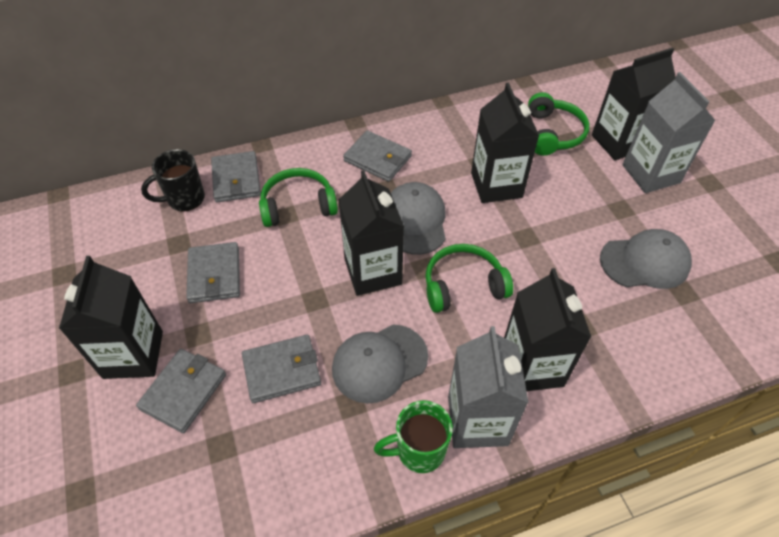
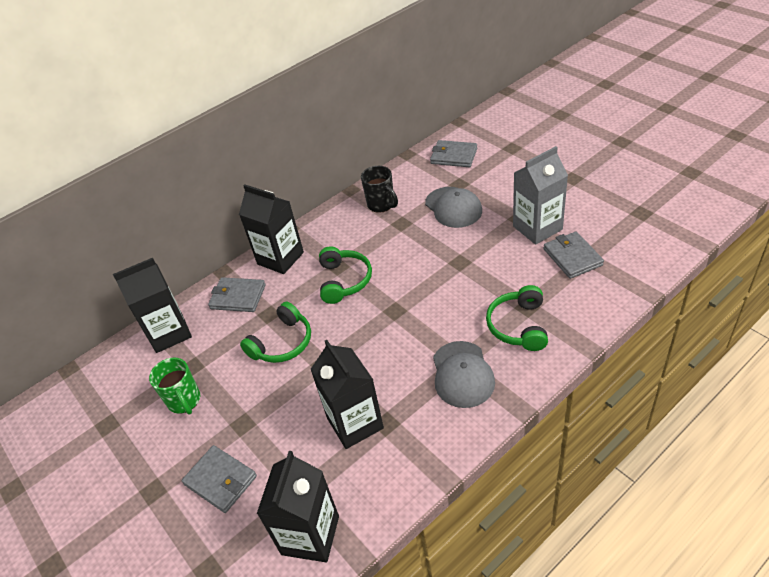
black carton: [59,256,163,379] [339,170,404,296] [471,82,539,203] [504,268,591,391] [592,48,676,161] = 5 -> [113,258,192,353] [239,184,304,274] [257,451,339,562] [310,340,384,449] = 4
grey cap: [332,325,428,404] [391,182,446,255] [600,229,692,289] = 3 -> [425,187,482,228] [433,341,495,408] = 2
grey carton: [448,326,529,448] [622,72,716,193] = 2 -> [513,146,568,245] = 1
grey wallet: [136,349,226,433] [186,242,240,303] [211,151,261,203] [242,335,321,403] [343,130,412,182] = 5 -> [182,445,257,513] [208,277,266,312] [430,140,477,167] [543,231,604,279] = 4

